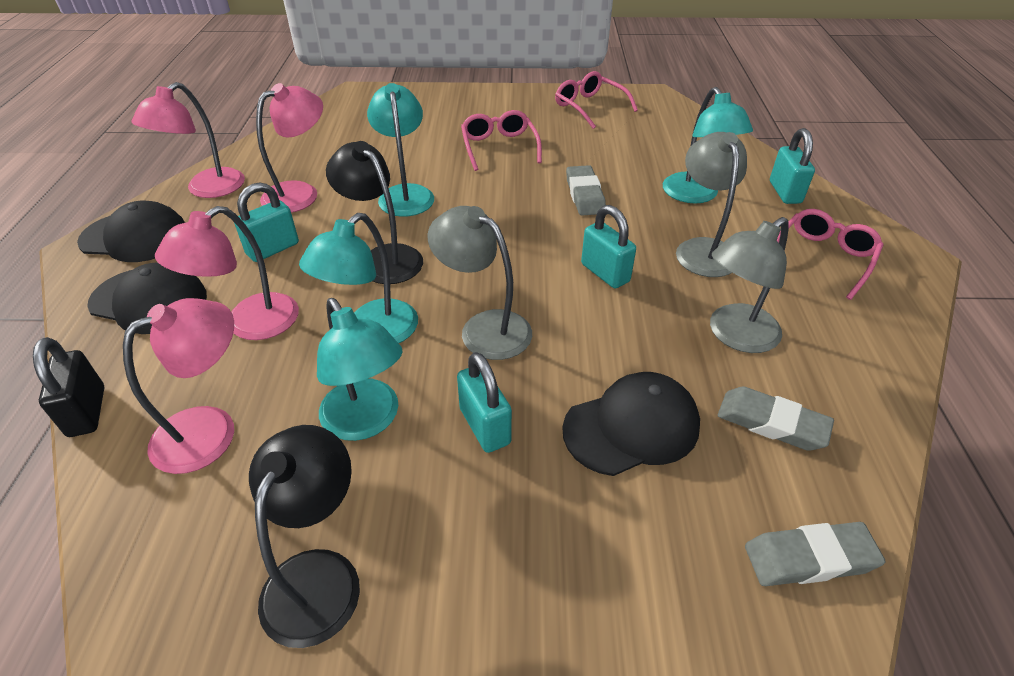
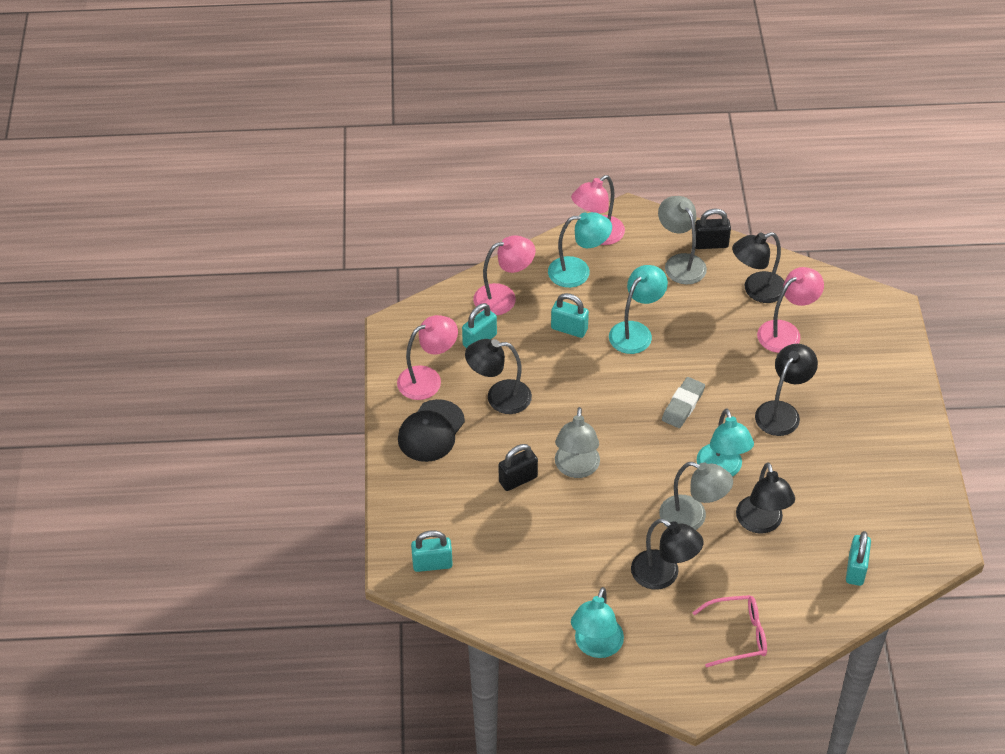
black cap: [77,201,185,262] [87,262,207,334] [562,372,700,476] = 3 -> [398,399,465,462] = 1
black lamp: [249,425,360,648] [326,141,423,284] = 2 -> [465,339,532,414] [631,518,704,590] [732,232,785,303] [736,462,795,533] [755,344,818,436] = 5
black padlock: [33,337,104,437] = 1 -> [499,444,538,491] [695,208,731,249] = 2
grey eraser: [566,165,606,216] [718,386,834,451] [745,522,885,586] = 3 -> [662,377,705,428] = 1
pink glasses: [461,110,542,171] [555,71,638,129] [777,209,884,300] = 3 -> [692,595,767,668] = 1

